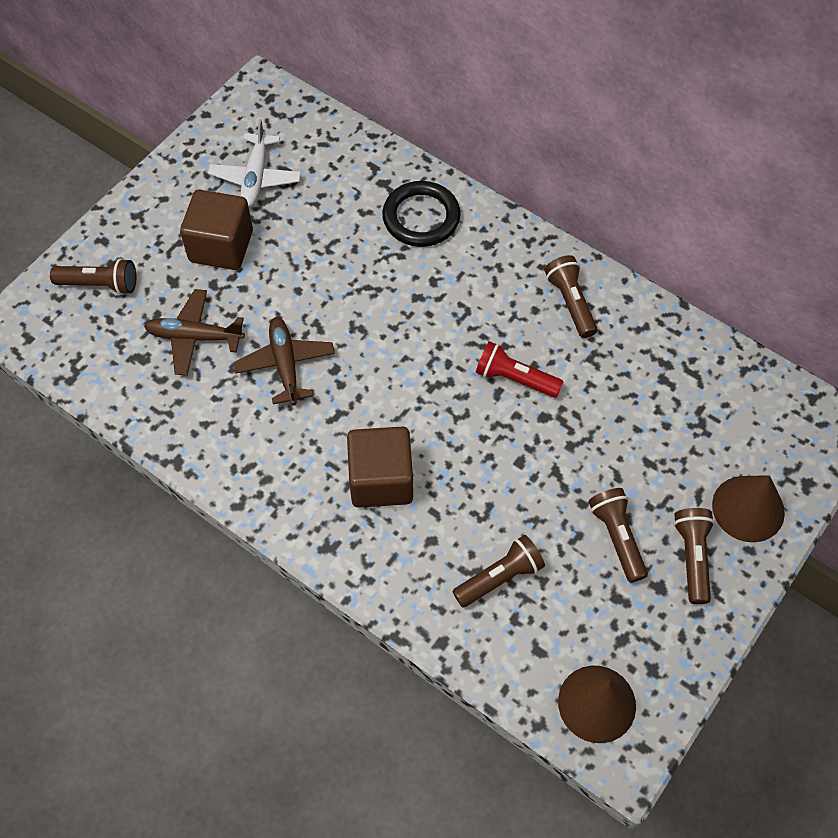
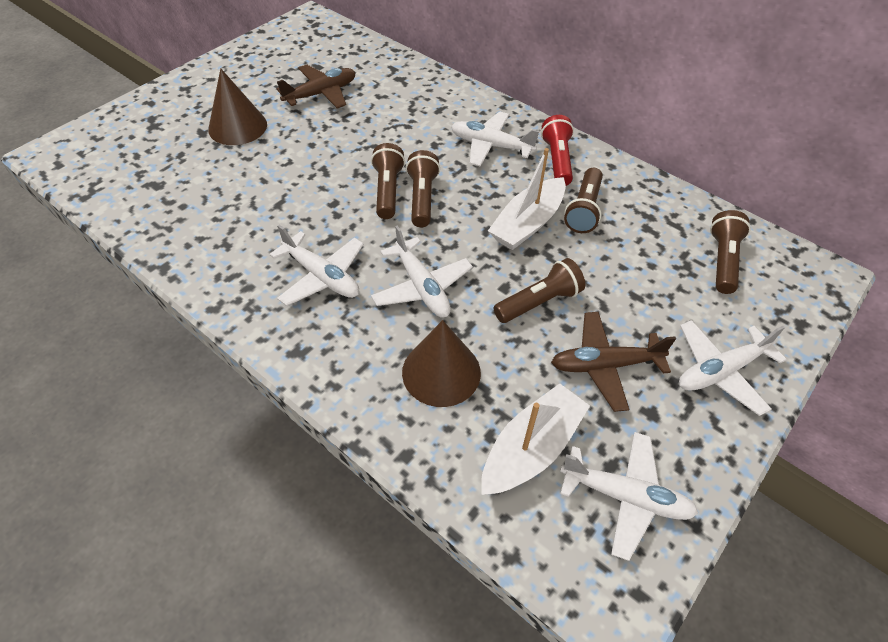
black ring: [382,181,461,247] = 1 -> none = 0
brown cube: [180,190,253,270] [347,426,413,508] = 2 -> none = 0
white boat: none = 0 -> [481,383,590,495] [488,148,566,250] = 2
white plane: [208,119,301,207] = 1 -> [270,225,364,306] [371,225,473,317] [451,111,539,167] [560,432,698,561] [679,320,787,416] = 5

